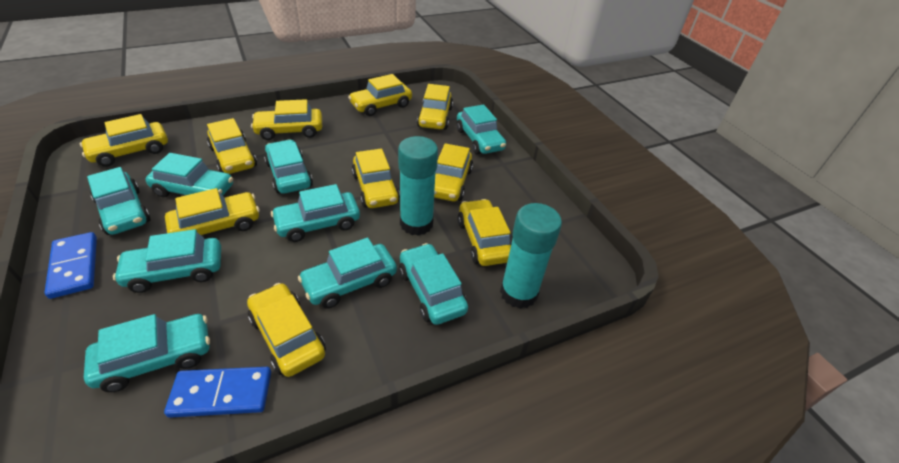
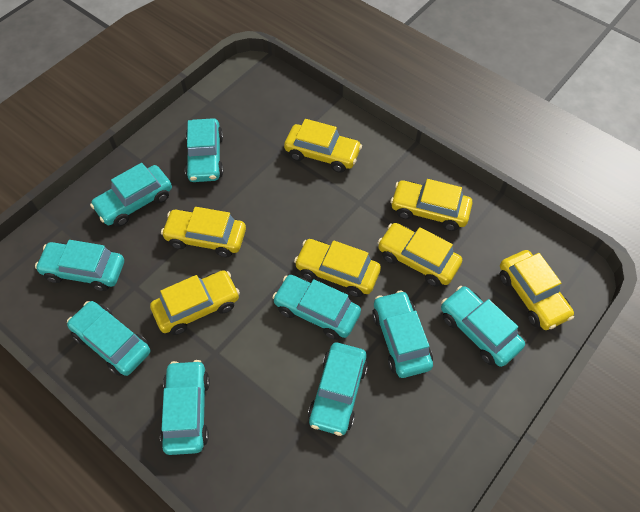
blue domino: [44,232,97,299] [164,367,271,418] = 2 -> none = 0
turquoise glue stick: [398,136,438,236] [500,203,562,309] = 2 -> none = 0
yellow car: [80,114,168,167] [165,188,260,235] [207,118,257,174] [247,283,326,377] [251,99,322,140] [348,74,412,116] [352,149,400,208] [417,84,453,130] [434,143,473,201] [458,199,512,266] = 10 -> [150,270,240,335] [161,207,246,257] [284,119,362,173] [294,239,381,297] [377,223,462,287] [390,179,473,231] [500,250,574,330] = 7

